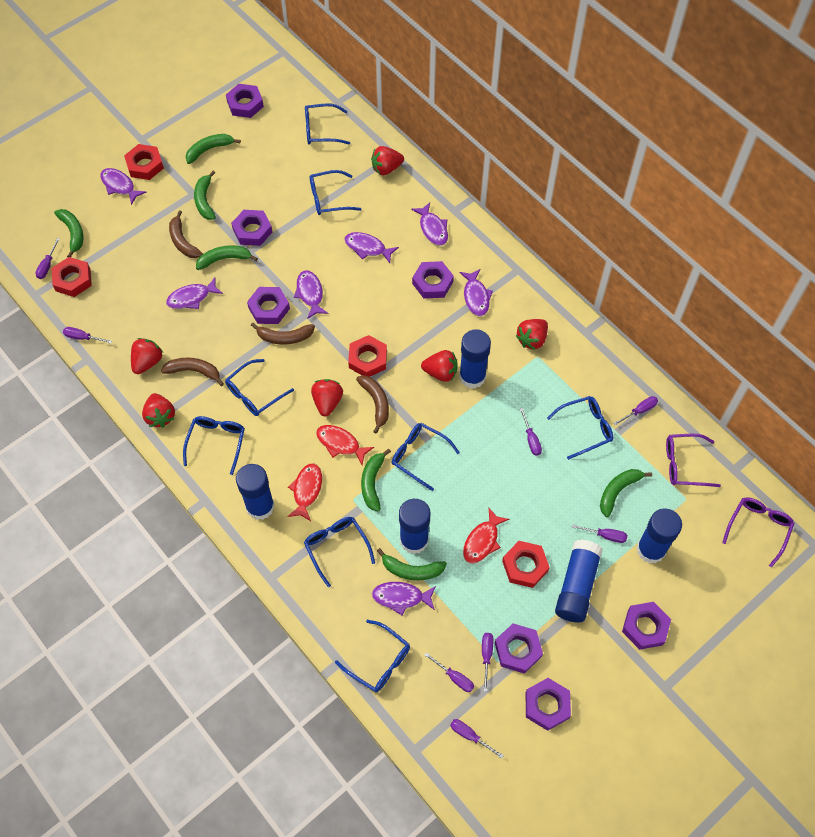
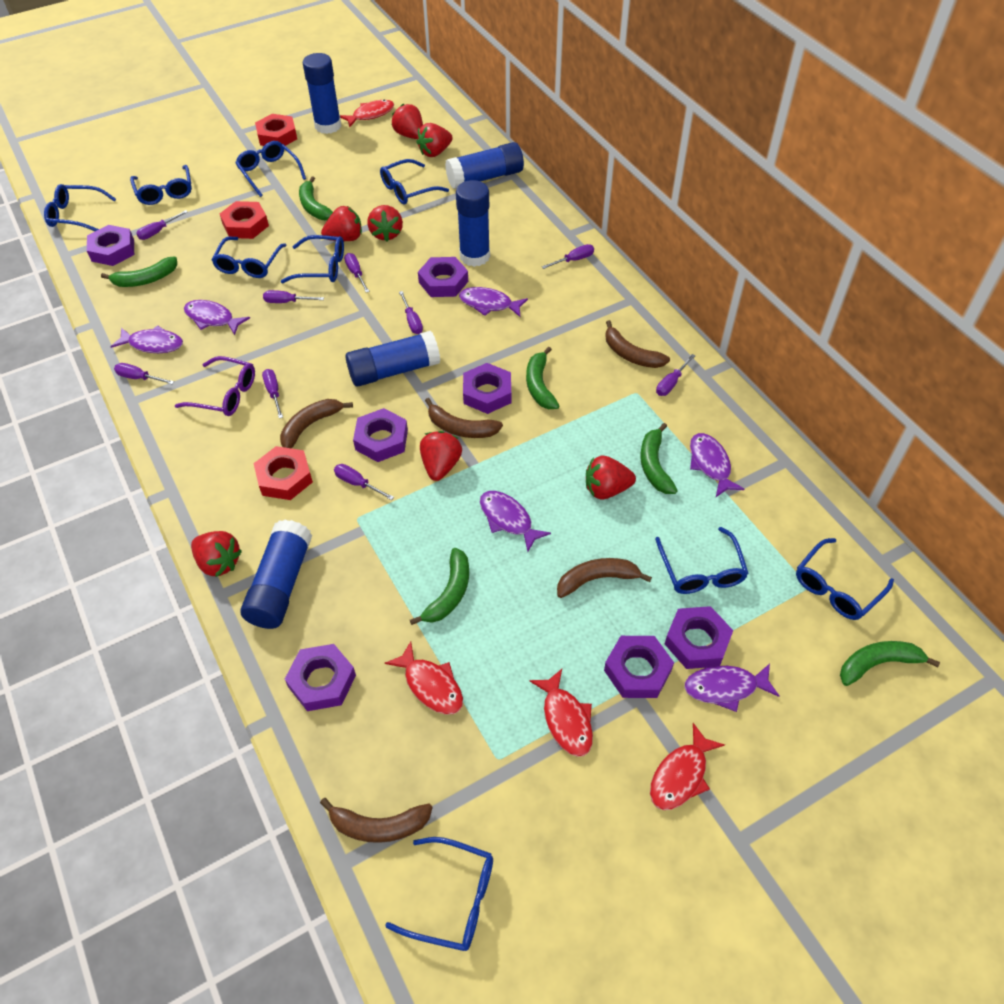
blue glasses: [183,416,245,475] [225,359,294,416] [304,517,375,587] [305,103,350,145] [310,170,361,215] [335,620,410,692] [392,423,460,491] [547,396,613,460] = 8 -> [44,184,116,231] [130,165,192,205] [211,237,286,278] [235,141,306,197] [281,235,344,283] [380,159,449,204] [385,837,493,951] [655,527,748,594] [796,538,894,620] = 9
brown banana: [161,358,224,386] [169,210,203,258] [251,323,315,345] [356,375,389,434] = 4 -> [280,399,353,448] [320,798,433,843] [425,398,503,438] [557,558,652,598] [605,320,670,368] = 5
green banana: [54,209,84,257] [186,134,241,164] [194,171,216,220] [196,245,258,270] [361,449,391,511] [377,548,447,580] [600,469,652,517] = 7 -> [101,256,177,287] [299,177,333,220] [410,548,469,625] [526,347,559,409] [640,423,678,494] [840,641,940,686] = 6
purple fish: [100,168,147,205] [166,277,223,309] [294,271,328,319] [344,232,399,263] [372,582,436,615] [411,203,448,246] [459,269,493,316] = 7 -> [110,325,183,353] [184,300,250,335] [459,287,528,317] [480,491,551,551] [684,664,779,712] [690,433,744,497] = 6
purple glasses: [666,434,721,487] [722,497,795,567] = 2 -> [175,356,255,416] = 1
purple screwdriver: [35,238,60,279] [63,327,112,343] [425,652,474,692] [450,719,504,759] [482,633,493,692] [520,408,542,456] [572,524,627,543] [613,396,658,426] = 8 -> [114,363,174,384] [136,210,188,240] [262,369,283,418] [263,290,324,303] [334,464,394,500] [344,253,369,293] [399,291,423,334] [542,244,594,269] [656,354,695,396] = 9
red fish: [288,463,322,521] [316,425,374,465] [463,508,509,564] = 3 -> [340,99,394,127] [385,641,463,715] [529,669,593,757] [650,723,725,810] = 4
red nut: [52,257,92,297] [124,144,164,180] [348,335,387,377] [502,541,550,588] = 4 -> [220,201,269,239] [253,446,313,500] [255,114,297,146] = 3
red strawberry: [131,338,163,374] [142,393,175,427] [311,379,343,416] [371,146,404,175] [421,350,458,382] [516,319,548,350] = 6 -> [191,531,242,577] [321,206,362,241] [367,205,403,241] [392,104,423,139] [416,123,453,157] [420,431,462,481] [586,455,636,500] = 7

